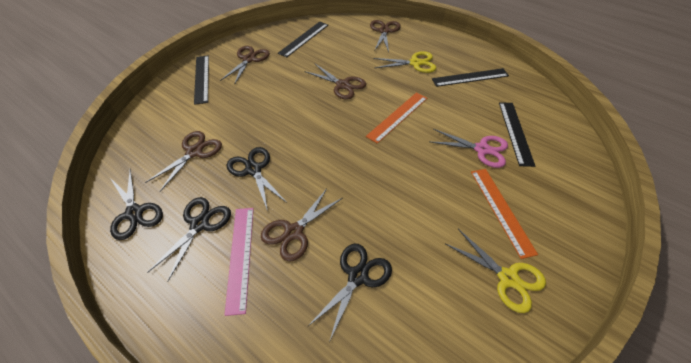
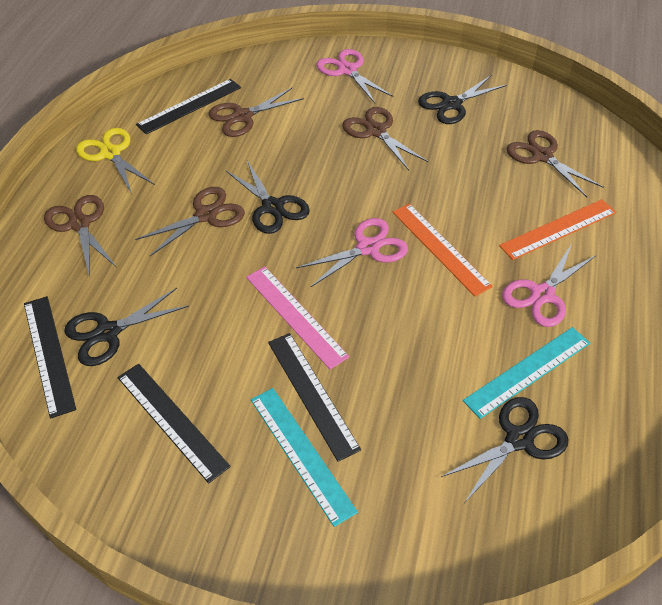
pink scissors: [431,129,508,168] = 1 -> [296,218,408,287] [316,49,394,103] [502,244,596,327] = 3
turquoise ruler: none = 0 -> [251,388,358,527] [463,327,590,419] = 2
yellow scissors: [373,51,436,73] [446,229,546,313] = 2 -> [76,128,155,194] = 1

